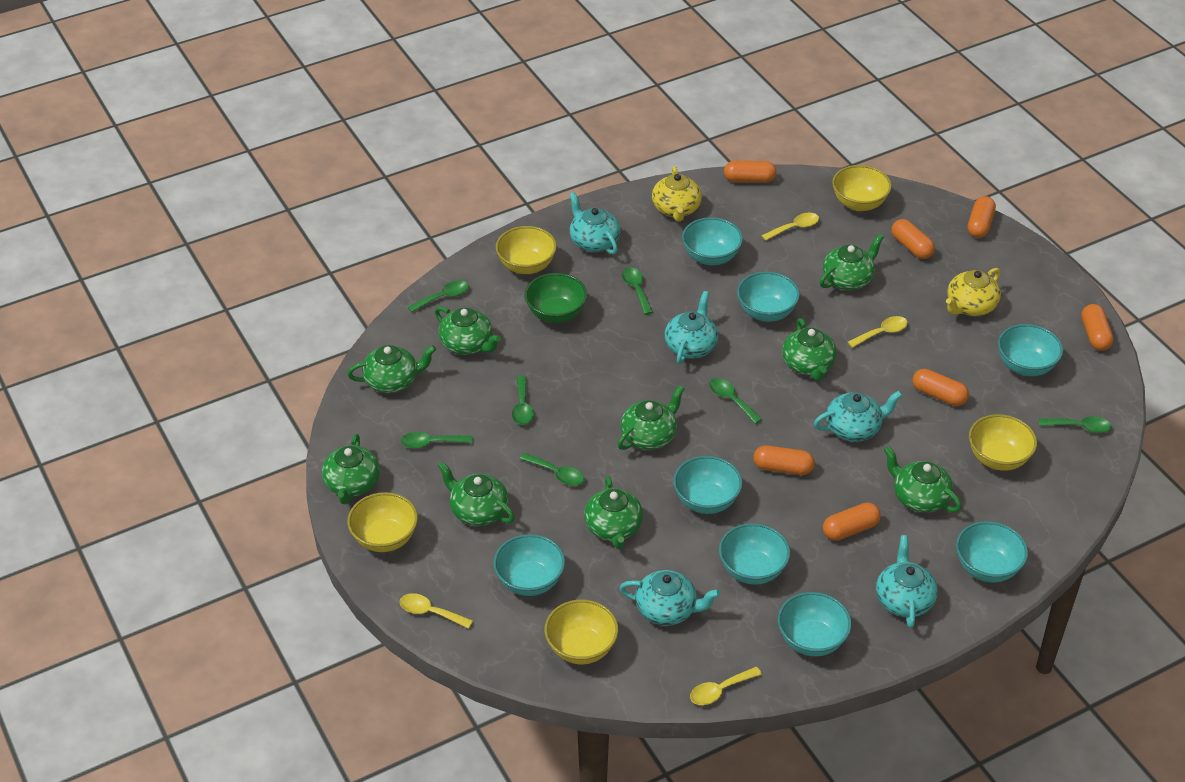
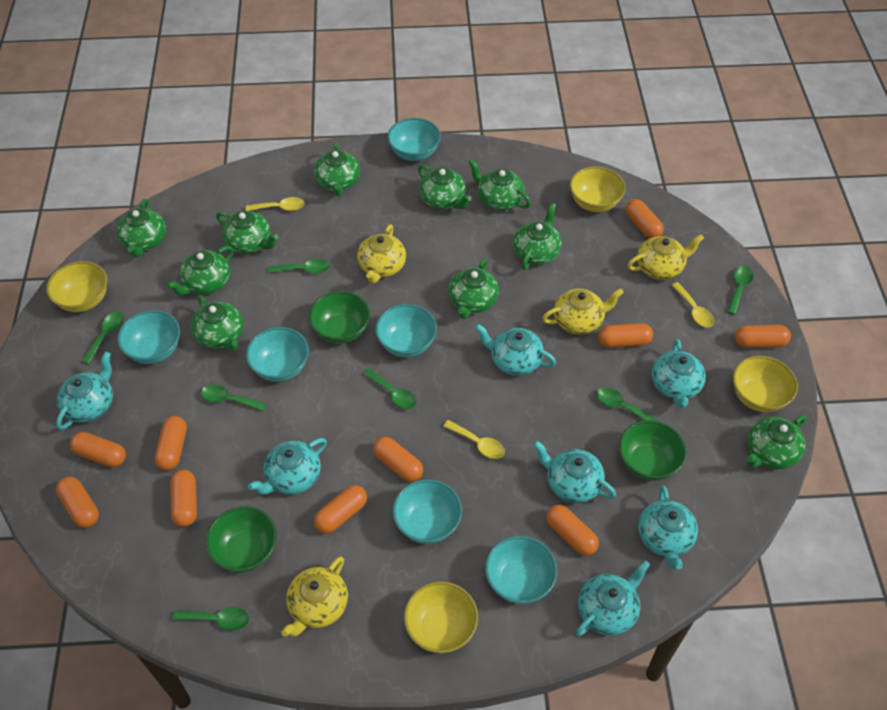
green bowl: [524,273,587,323] = 1 -> [206,506,277,573] [309,291,370,344] [619,420,686,481] = 3
green teapot: [322,434,380,504] [347,345,436,393] [435,306,501,355] [438,461,515,526] [584,476,643,549] [617,385,685,450] [782,318,837,381] [820,234,884,290] [884,446,961,513] = 9 -> [117,199,166,258] [166,246,234,295] [191,295,243,352] [216,211,279,253] [314,142,360,196] [418,164,472,209] [449,258,499,319] [468,159,531,210] [513,203,562,270] [747,415,806,469] = 10
orange capsule: [724,161,776,183] [754,445,815,475] [823,502,881,541] [891,219,935,259] [913,369,969,406] [968,196,996,238] [1081,304,1114,351] = 7 -> [56,477,99,528] [70,432,126,467] [155,416,187,471] [170,469,197,527] [314,485,367,534] [373,437,423,482] [546,505,599,556] [598,323,653,348] [625,199,664,239] [735,325,791,348] = 10
turquoise bowl: [493,534,565,596] [673,456,742,514] [682,217,743,265] [719,523,790,585] [737,271,800,322] [778,592,852,657] [956,521,1028,582] [998,324,1063,376] = 8 -> [117,310,180,364] [246,327,309,382] [375,304,437,358] [387,118,441,161] [392,479,462,544] [485,536,557,604] = 6
turquoise teapot: [569,192,620,254] [619,570,720,626] [665,291,718,364] [814,391,903,442] [876,535,938,628] = 5 -> [56,352,113,430] [248,438,327,495] [475,324,556,376] [533,441,616,503] [576,560,650,636] [638,485,698,569] [651,339,706,409] = 7
yellow bowl: [347,492,418,552] [496,226,557,274] [544,600,618,664] [832,165,892,211] [969,414,1037,471] = 5 -> [46,261,107,312] [404,581,478,653] [570,166,625,212] [733,356,798,412] = 4
yellow spoon: [399,593,473,629] [690,667,762,705] [761,213,819,241] [848,316,908,348] = 4 -> [245,197,305,211] [443,420,505,459] [671,282,714,328] = 3
yellow teapot: [652,166,702,222] [946,268,1001,316] = 2 -> [281,556,348,637] [357,224,406,284] [542,288,624,335] [627,234,704,280] = 4

